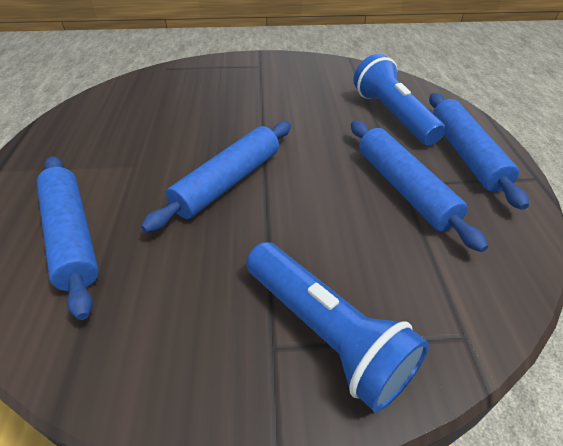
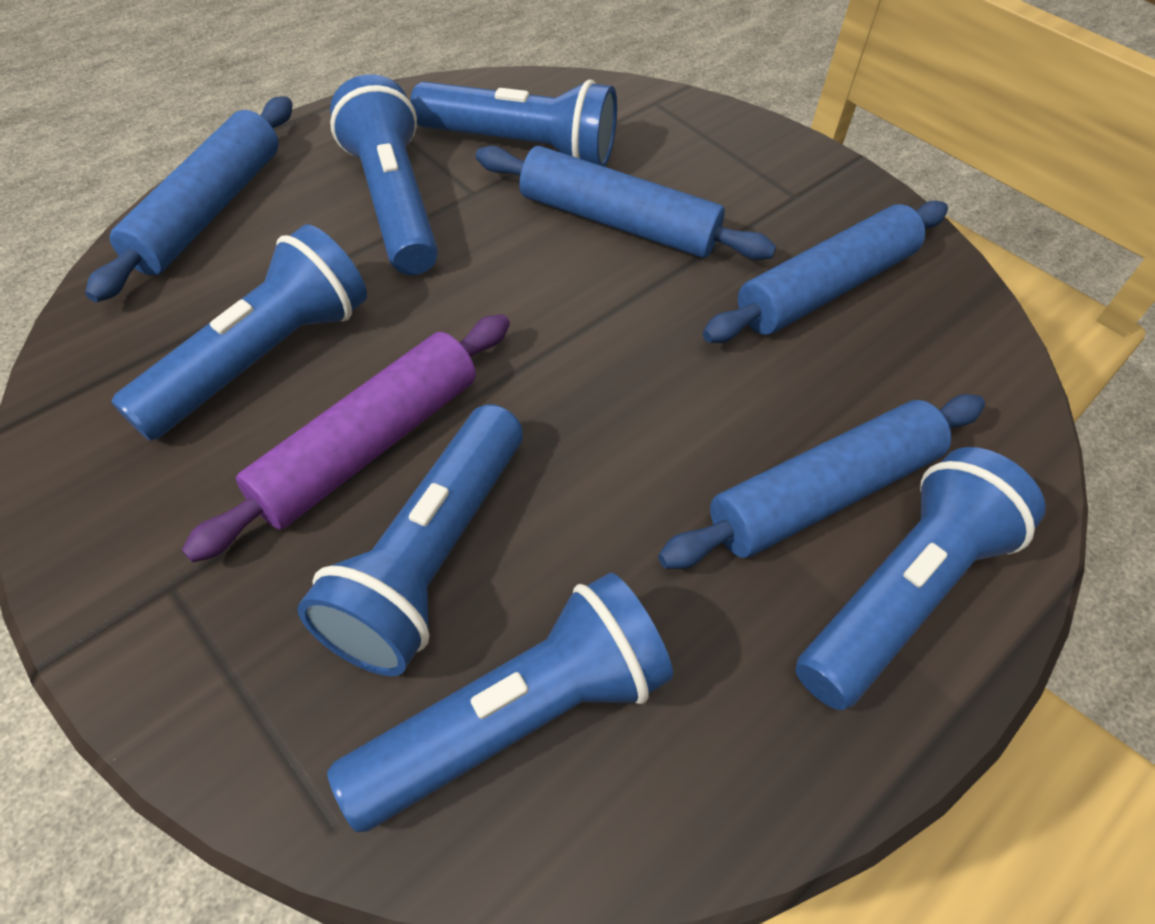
blue flashlight: [246,242,429,413] [353,54,445,146] = 2 -> [111,224,367,441] [297,404,523,676] [327,573,673,832] [330,74,438,275] [410,79,617,167] [796,447,1046,710] = 6
purple rolling pin: none = 0 -> [182,314,510,562] = 1

